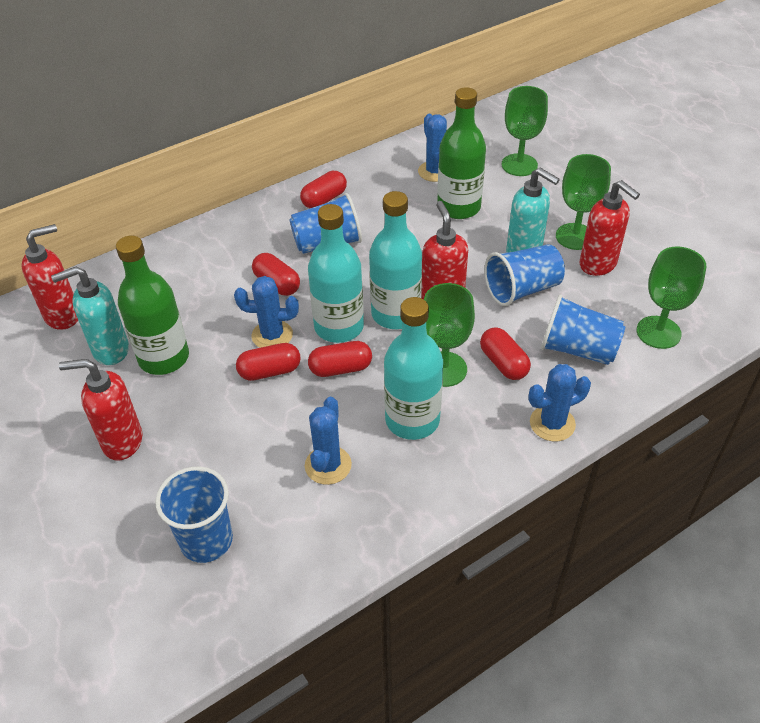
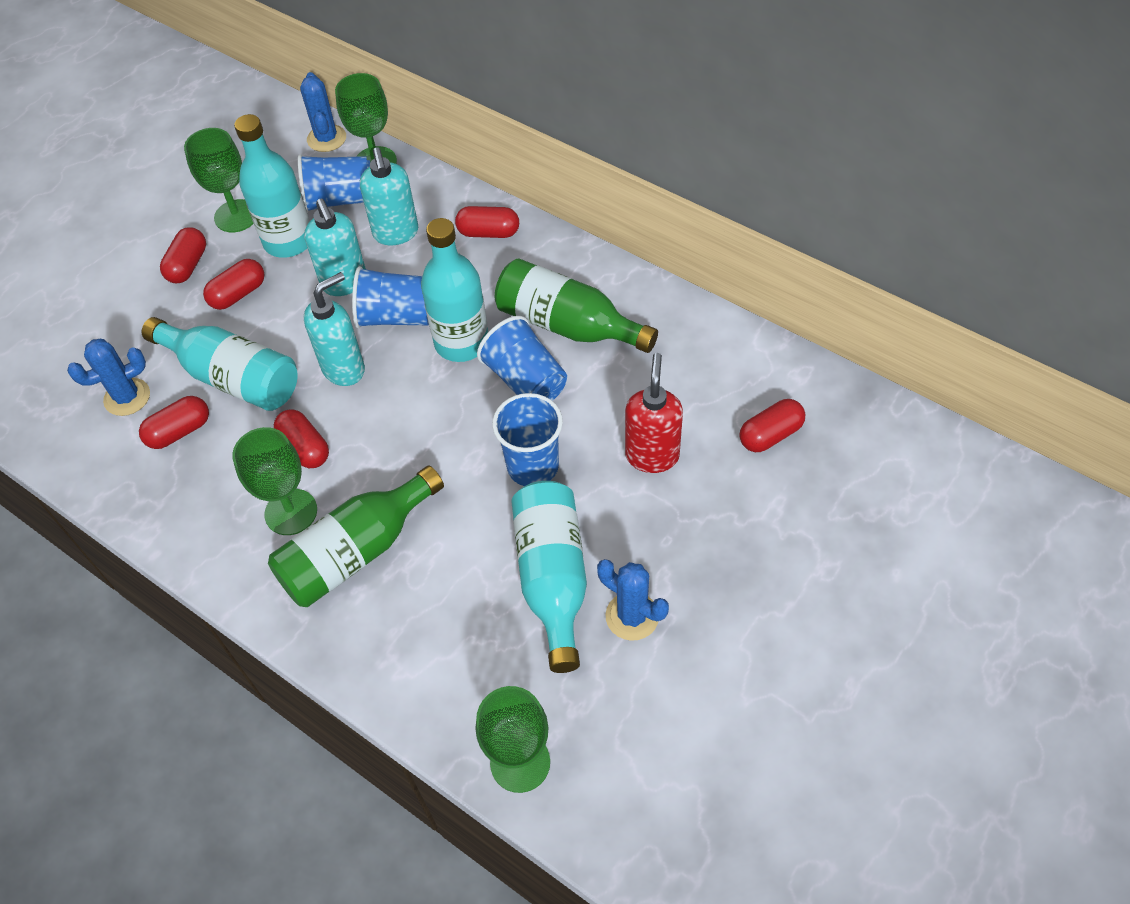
blue cactus: [234,276,299,348] [305,397,352,485] [418,114,447,182] [528,364,591,441] = 4 -> [67,339,150,416] [300,72,346,152] [597,559,669,641] = 3
red capsule: [236,343,301,381] [252,253,300,296] [300,171,347,208] [308,341,372,377] [480,328,531,380] = 5 -> [139,396,209,449] [160,227,206,283] [203,259,264,310] [274,409,329,468] [455,206,519,238] [739,399,805,452] = 6
red soap dispenser: [21,224,78,330] [59,359,142,461] [421,201,468,299] [580,180,640,276] = 4 -> [625,353,683,473] = 1
turquoise bottle: [308,204,364,343] [369,191,422,329] [384,297,443,440] = 3 -> [142,317,298,411] [234,114,310,258] [421,218,488,362] [511,481,587,673] = 4
turquoise soap dispenser: [51,267,129,365] [506,168,560,253] = 2 -> [304,199,366,296] [304,272,365,386] [360,147,418,245] = 3

